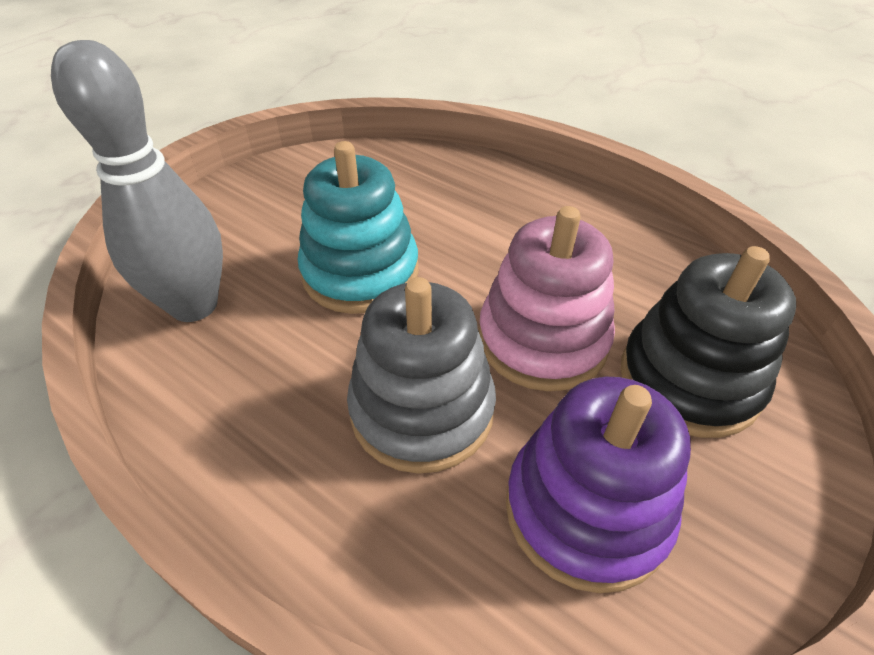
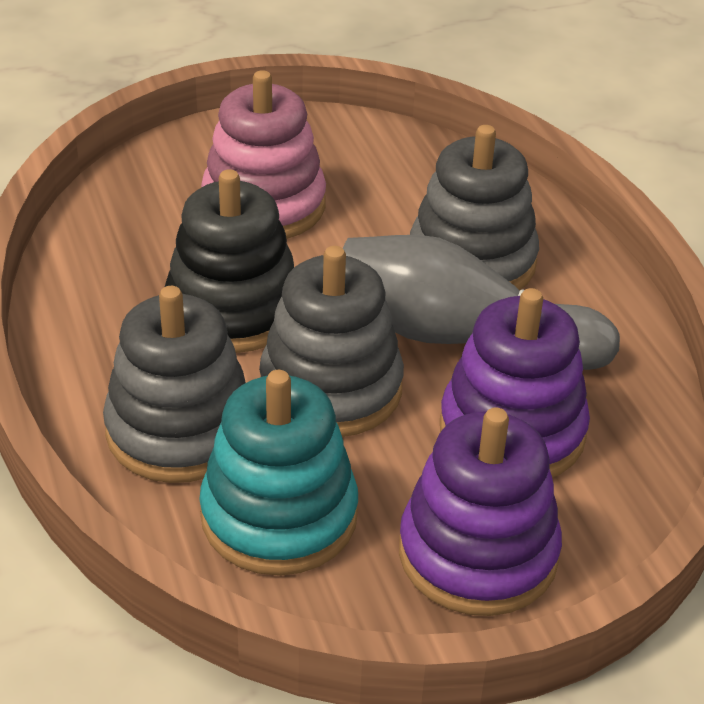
grey stacking toy: [347,277,496,474] = 1 -> [103,286,246,483] [259,246,404,437] [410,125,539,290] = 3
purple stacking toy: [506,377,691,593] = 1 -> [399,408,562,616] [440,288,590,478] = 2

